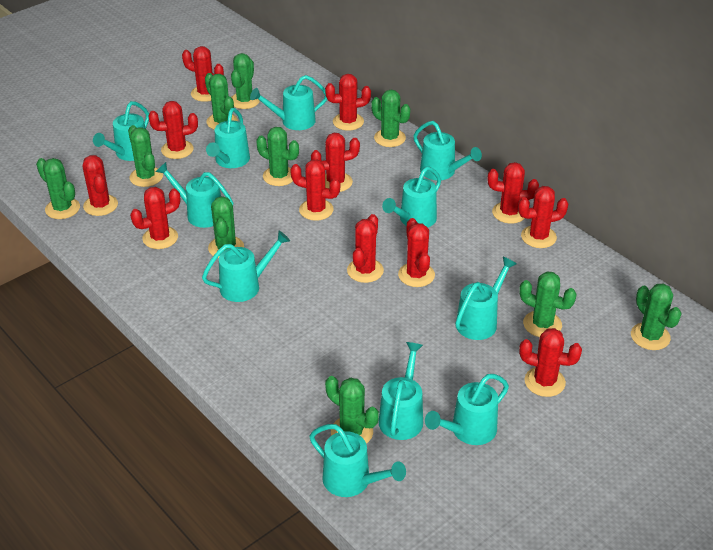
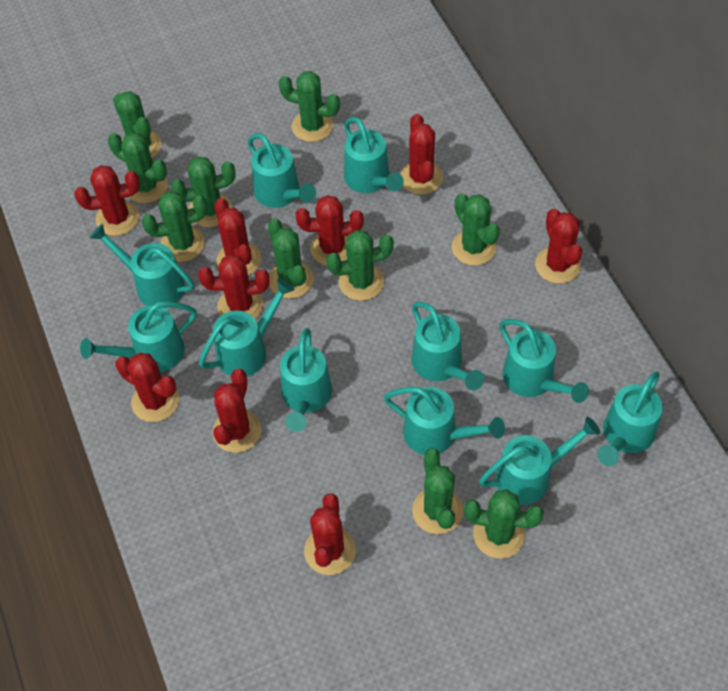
red cactus: [83,155,118,216] [130,187,180,249] [148,101,198,159] [182,46,224,102] [290,160,340,221] [311,133,360,192] [325,74,371,131] [347,214,384,283] [398,218,435,287] [488,162,539,224] [518,186,568,248] [519,328,582,397] = 12 -> [75,165,140,236] [115,353,179,422] [198,254,270,319] [213,369,262,453] [214,198,261,276] [296,195,364,266] [304,493,356,575] [400,114,443,195] [535,209,582,284] = 9

